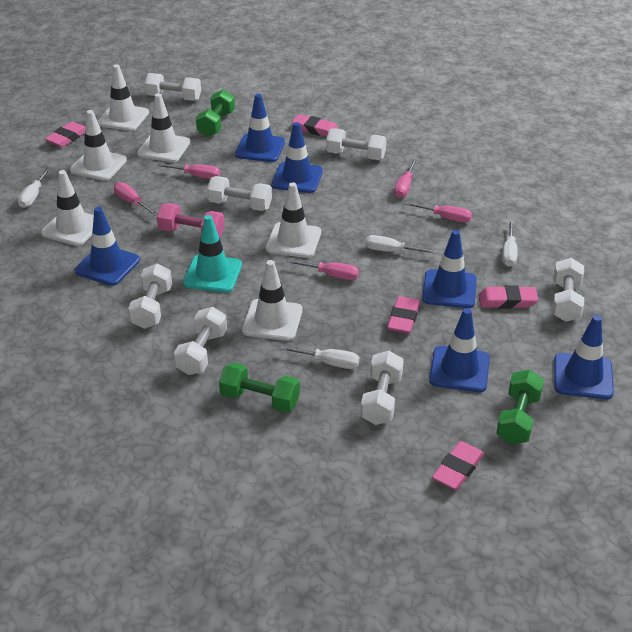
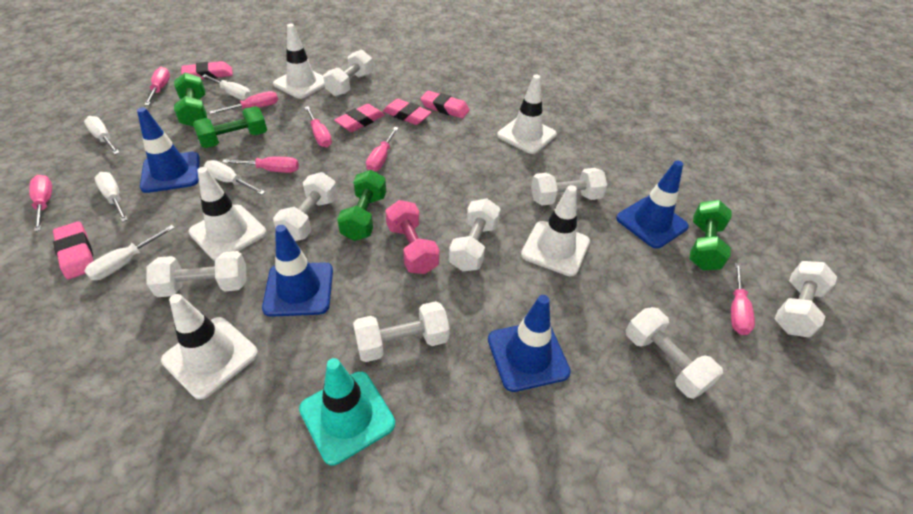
blue traffic cone: [75,207,140,286] [235,94,285,162] [271,122,323,193] [422,230,477,308] [429,308,490,392] [554,315,614,399] = 6 -> [137,107,200,193] [262,225,333,317] [488,295,571,392] [616,160,689,249] = 4
green dumbbell: [196,89,235,137] [219,362,300,413] [496,370,544,444] = 3 -> [174,73,207,127] [193,106,267,148] [337,170,386,241] [690,200,731,270] = 4
pink screwdriver: [114,182,158,215] [157,163,220,179] [287,259,359,280] [394,159,417,198] [405,202,472,223] = 5 -> [29,175,52,232] [144,67,170,106] [209,91,278,114] [222,157,299,173] [304,106,332,147] [366,127,399,172] [731,263,755,335] = 7
white dumbbell: [128,264,172,329] [144,73,201,101] [174,307,227,375] [207,176,272,211] [326,128,387,160] [361,351,404,425] [552,258,584,322] = 7 -> [147,251,247,297] [273,172,338,241] [323,49,373,96] [353,301,450,362] [449,198,501,271] [531,168,607,205] [626,307,723,399] [775,261,837,337] = 8
white screwdriver: [17,167,51,208] [280,346,359,369] [365,235,437,254] [502,220,518,267] = 4 -> [84,116,120,155] [84,225,175,280] [94,172,128,222] [202,75,251,100] [204,160,265,195] = 5
white traffic cone: [41,170,94,246] [70,110,127,181] [98,64,149,131] [137,93,190,162] [242,260,303,341] [266,182,321,258] = 6 -> [161,294,258,400] [188,167,267,261] [273,24,325,99] [497,75,557,154] [521,185,590,276] = 5

